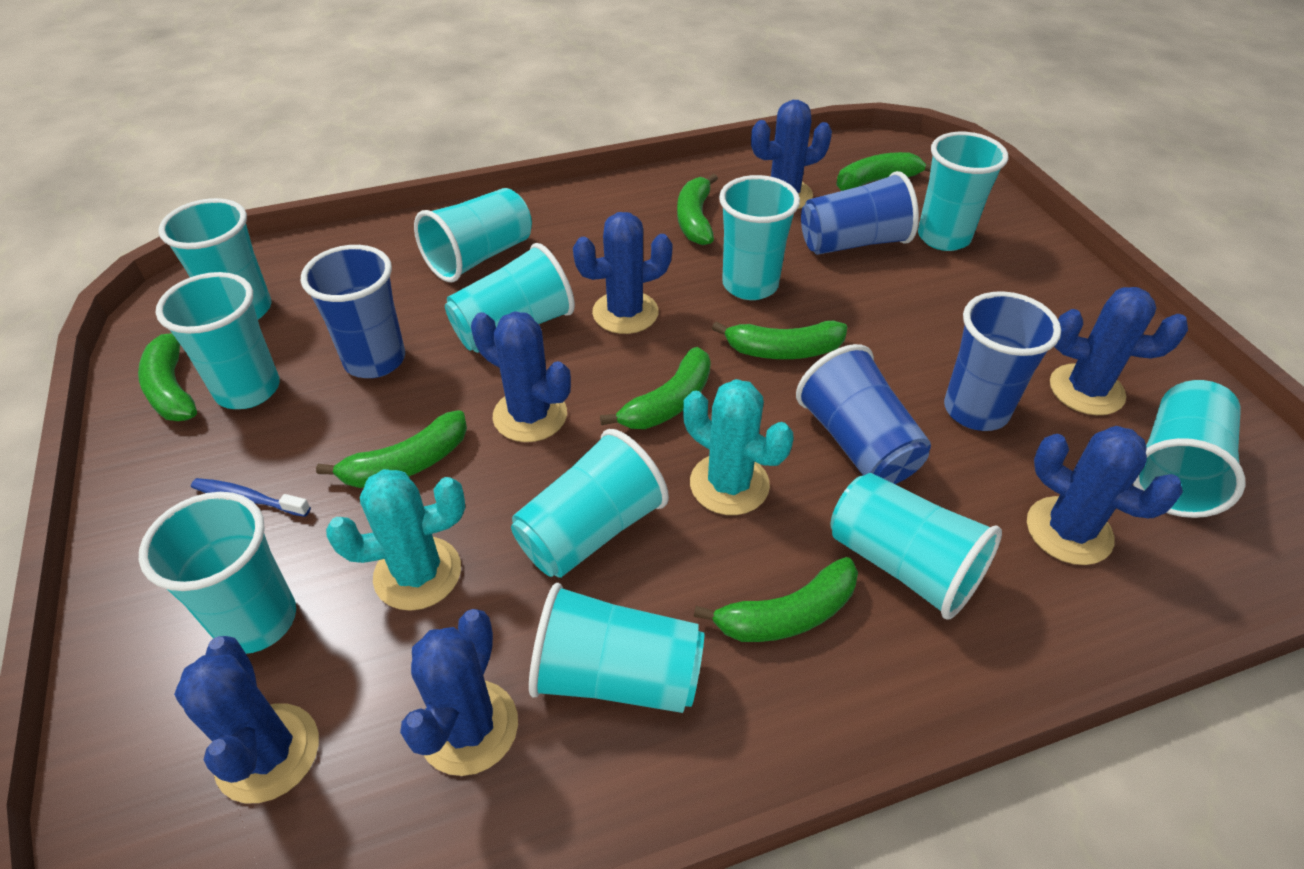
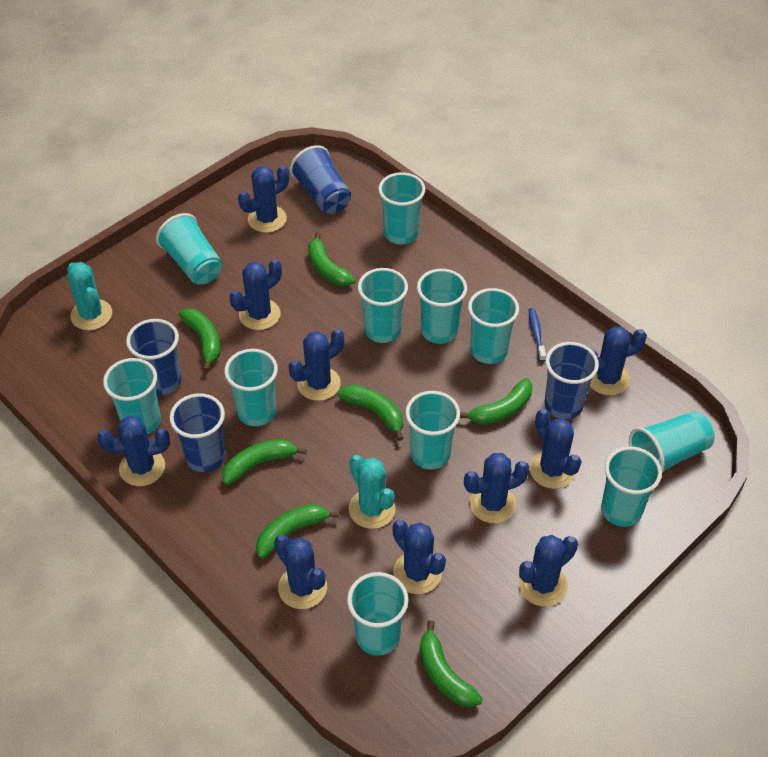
blue cactus: [174,636,319,803] [400,609,518,776] [471,311,571,442] [573,212,673,334] [751,100,832,209] [1027,426,1183,565] [1050,287,1188,415] = 7 -> [97,416,170,486] [230,259,282,330] [238,166,289,233] [274,535,327,609] [289,329,344,401] [393,520,446,594] [464,453,529,523] [518,535,578,606] [529,409,582,489] [590,326,647,396] = 10

